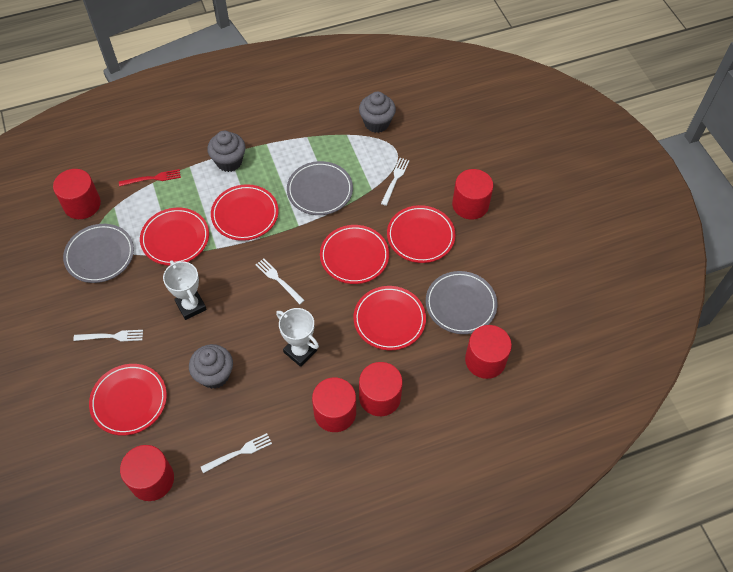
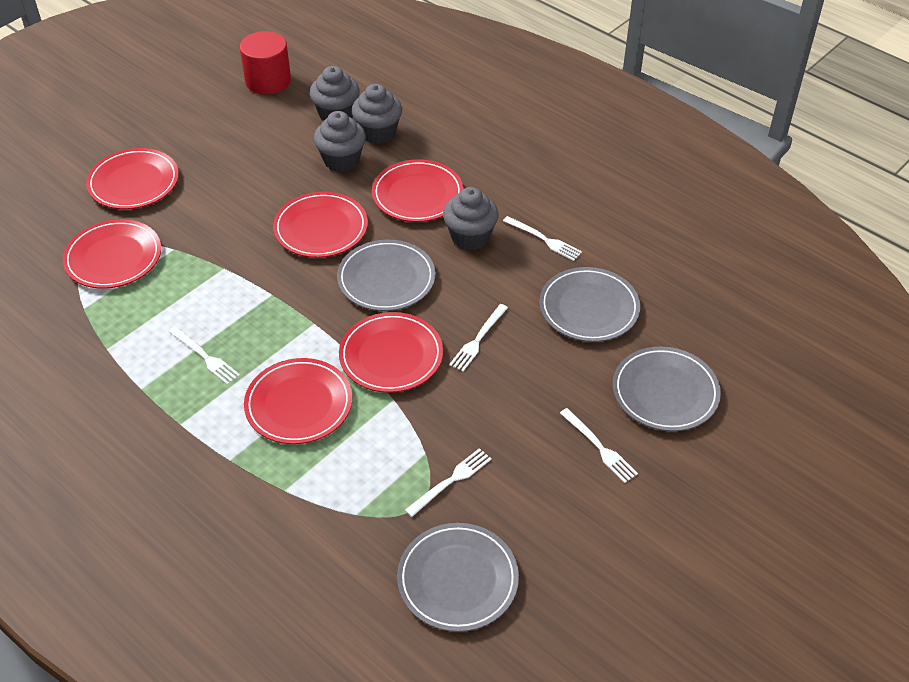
grey cupcake: [189,344,233,389] [207,131,246,172] [359,92,396,133] = 3 -> [310,66,360,121] [314,111,366,172] [351,84,402,144] [443,187,499,250] = 4
grey plate: [63,224,134,283] [287,161,353,215] [426,271,497,334] = 3 -> [337,240,436,311] [397,523,519,632] [539,267,640,342] [613,347,721,431] = 4
red cylinder: [53,169,101,219] [120,445,174,501] [312,377,356,432] [359,362,403,416] [452,169,494,219] [465,325,512,379] = 6 -> [240,31,291,95] = 1
red fork: [119,169,181,186] = 1 -> none = 0
white fork: [73,330,143,341] [201,433,272,473] [255,258,305,304] [381,158,409,206] = 4 -> [168,326,240,385] [405,448,492,517] [449,304,508,372] [503,216,582,261] [560,408,638,483] = 5
white trophy: [163,260,207,320] [276,308,319,367] = 2 -> none = 0

